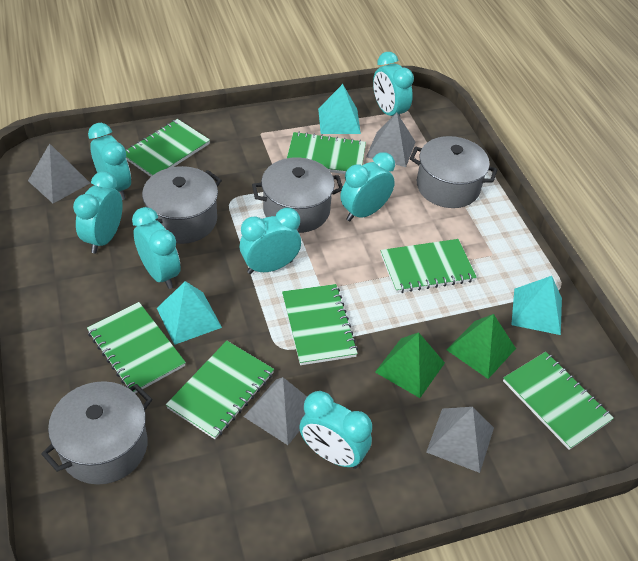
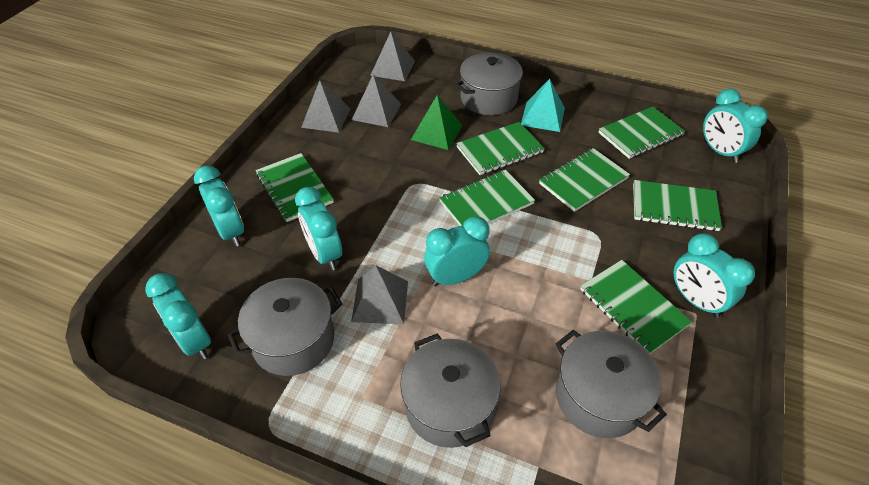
green pyramid: [375,332,445,398] [447,314,516,379] = 2 -> [411,95,463,150] = 1
turquoise clock: [73,171,123,254] [88,123,131,200] [132,207,181,289] [239,207,301,274] [299,391,372,469] [340,152,395,221] [373,52,414,116] = 7 -> [145,273,211,360] [194,165,244,247] [295,187,342,270] [424,216,490,286] [673,233,755,318] [703,89,768,163] = 6
turquoise pyramid: [157,281,222,345] [318,84,361,134] [511,276,562,335] = 3 -> [521,79,565,132] = 1

